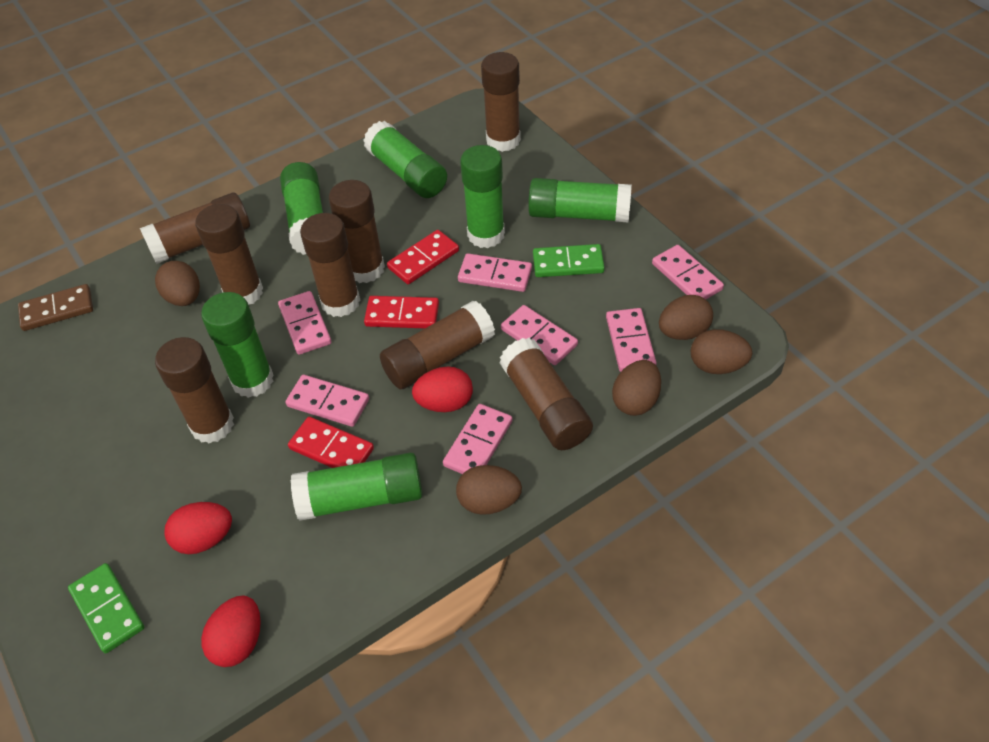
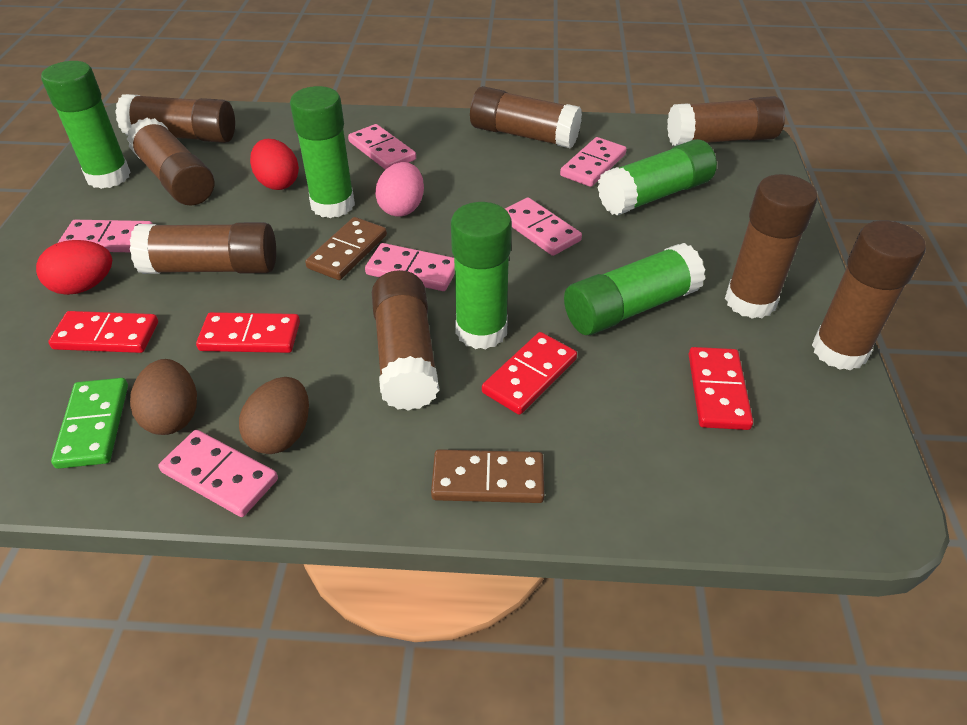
brown domino: [18,284,93,331] = 1 -> [305,217,387,280] [431,449,545,503] = 2
brown egg: [155,261,200,306] [456,465,522,515] [612,360,661,416] [659,295,713,340] [690,329,752,374] = 5 -> [130,359,197,435] [239,377,309,454] = 2
green domino: [68,563,145,653] [533,244,605,277] = 2 -> [51,378,128,469] = 1
green glue stick: [201,292,274,398] [280,162,323,255] [291,452,422,521] [363,121,447,198] [460,145,505,248] [528,178,632,222] = 6 -> [41,61,131,189] [290,86,355,218] [451,202,512,350] [564,243,705,335] [598,139,717,216] = 5
pink domino: [278,291,332,355] [285,375,369,427] [443,404,512,474] [458,253,532,292] [501,305,578,365] [606,308,657,372] [652,245,724,300] = 7 -> [58,220,153,252] [158,430,278,517] [348,124,416,170] [365,243,455,291] [505,198,582,256] [560,137,627,187] = 6
pink egg: none = 0 -> [375,162,424,217] = 1
red domino: [288,417,374,468] [364,296,439,328] [387,230,459,284] = 3 -> [48,311,158,353] [196,312,300,353] [482,332,577,415] [689,347,753,430] = 4
red egg: [164,502,232,554] [201,595,261,667] [412,366,473,412] = 3 -> [36,240,112,295] [250,139,299,190] = 2

